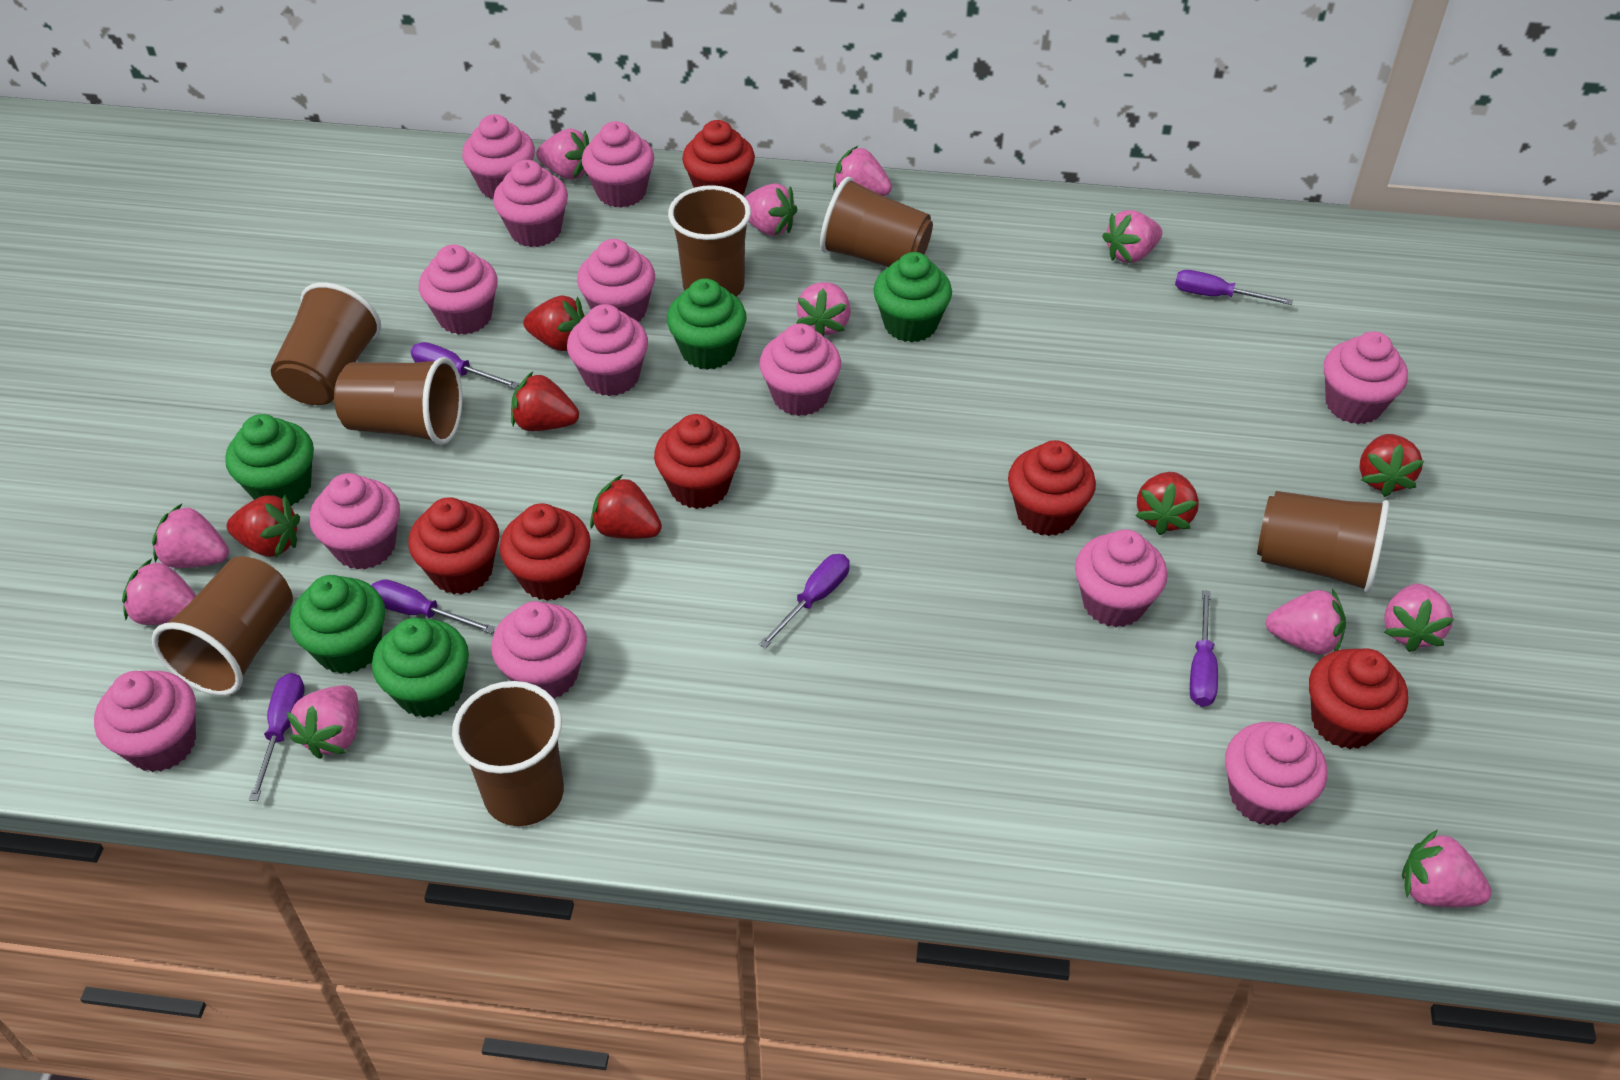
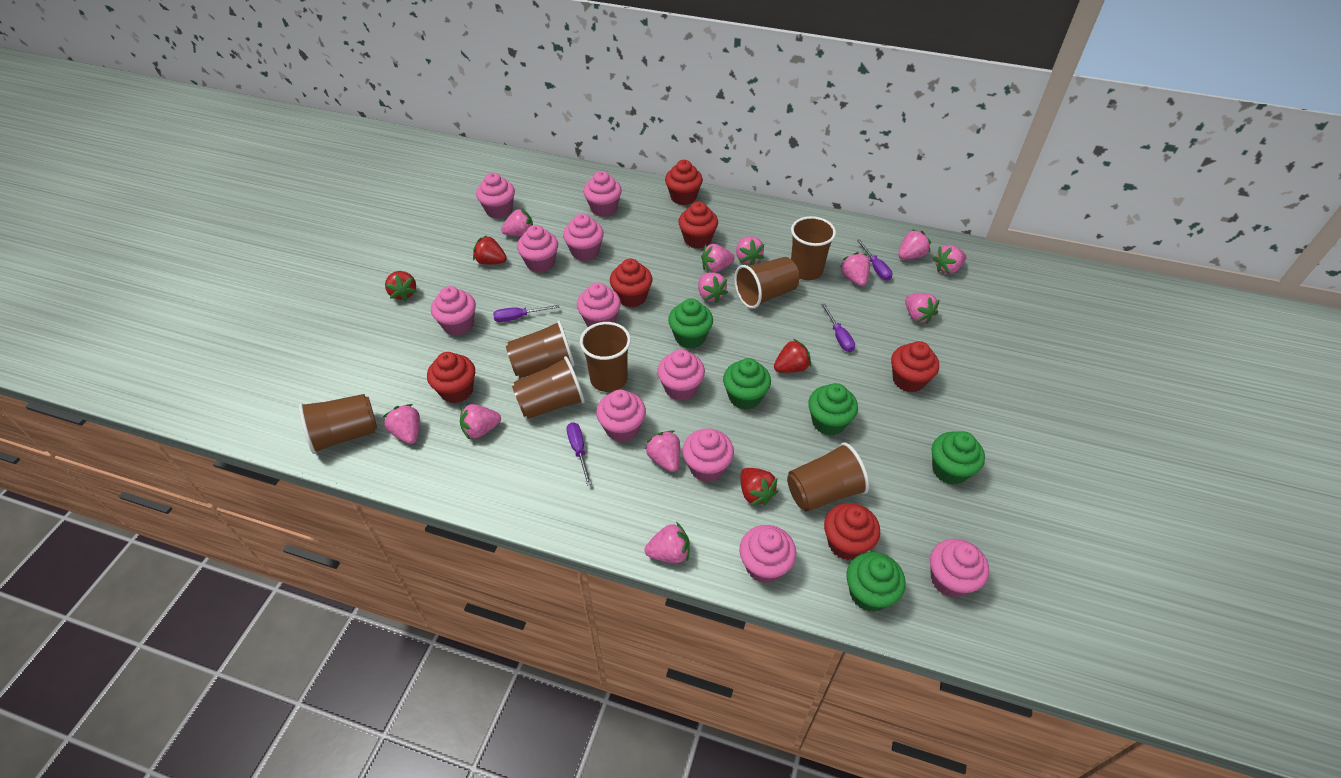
pink cupcake: [94,671,196,772] [310,473,400,570] [419,245,498,335] [462,114,535,199] [491,601,587,699] [493,160,568,247] [567,304,648,396] [577,239,655,322] [582,121,654,208] [759,323,841,416] [1075,529,1167,627] [1225,722,1327,826] [1324,332,1408,424] = 13 -> [431,286,476,336] [476,173,515,219] [517,225,558,273] [563,214,604,261] [577,282,621,327] [583,171,622,217] [596,389,646,442] [657,349,705,401] [682,428,734,482] [739,525,796,583] [930,539,989,598] = 11
pink strawberry: [122,558,197,625] [152,504,229,568] [287,685,359,759] [536,129,589,180] [745,183,798,236] [796,282,851,336] [833,146,892,196] [1102,210,1162,263] [1265,589,1346,655] [1384,584,1454,652] [1402,830,1492,907] = 11 -> [383,404,420,444] [460,404,501,439] [501,208,533,237] [644,522,690,563] [645,430,680,472] [698,272,728,303] [701,244,735,273] [736,236,764,265] [839,252,870,286] [899,229,931,259] [905,293,940,324] [933,245,966,274] = 12
purple screwdriver: [249,673,305,801] [371,579,495,634] [411,342,519,389] [759,554,850,649] [1175,270,1293,305] [1190,590,1218,707] = 6 -> [493,305,559,322] [567,422,592,486] [821,303,855,352] [856,239,893,281] = 4
red strawberry: [227,495,300,557] [511,372,579,431] [523,296,585,351] [590,474,662,539] [1136,472,1199,535] [1360,434,1424,497] = 6 -> [385,271,417,301] [473,235,507,264] [740,468,778,506] [774,339,811,373] = 4

